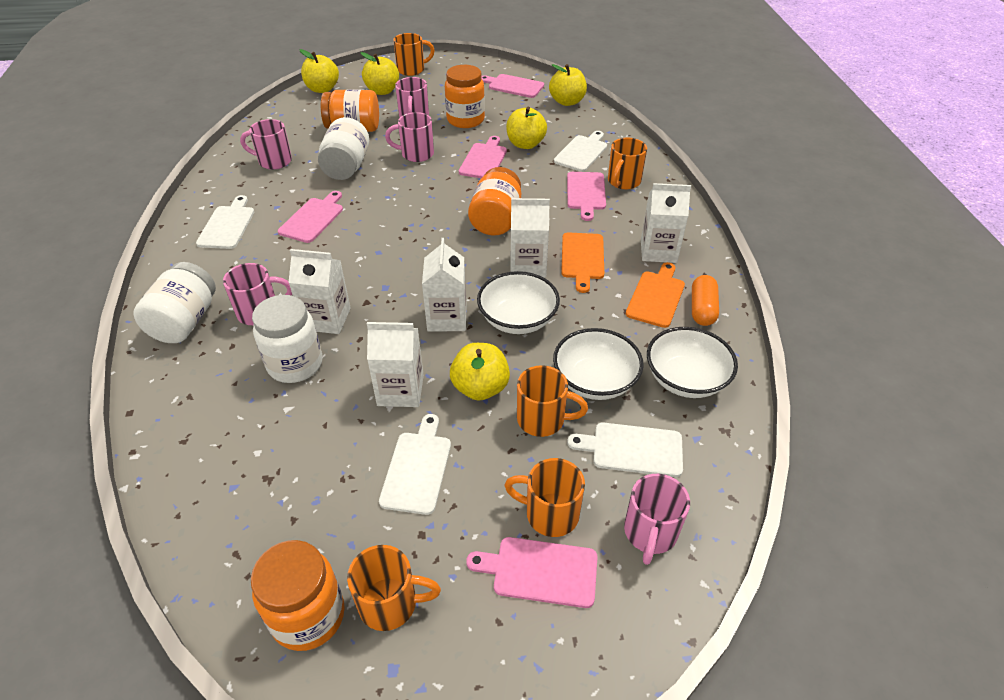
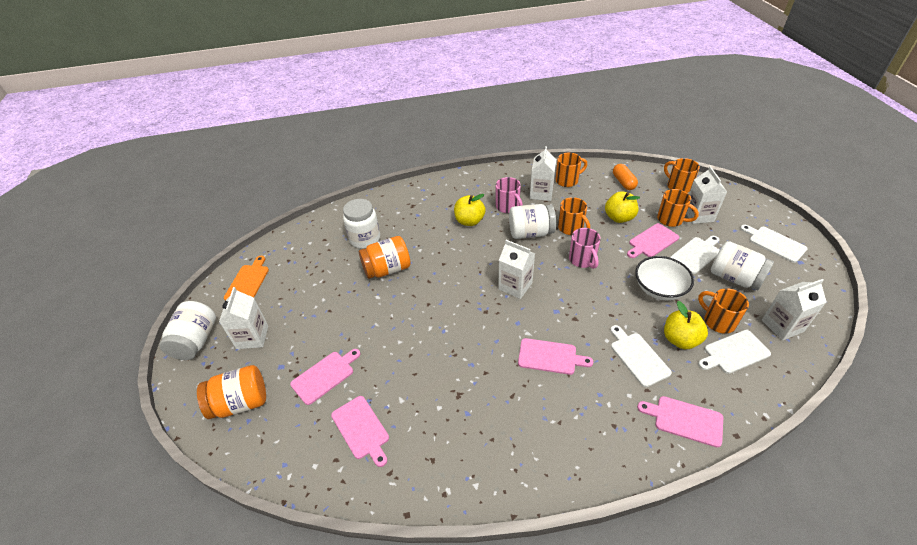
orange cutting board: [561,232,604,293] [626,262,685,328] = 2 -> [224,256,269,301] = 1
orange jar: [251,540,345,651] [321,89,379,132] [445,65,485,128] [468,167,521,236] = 4 -> [197,365,266,419] [359,236,411,279] = 2
pink mug: [223,263,292,325] [240,119,292,170] [385,112,434,162] [395,77,429,118] [624,474,690,565] = 5 -> [496,177,523,213] [569,228,601,269] = 2
white bowl: [477,271,560,334] [553,328,644,400] [647,327,738,398] = 3 -> [635,256,694,300] = 1
white jar: [133,262,216,343] [252,295,323,383] [318,117,369,180] = 3 -> [159,301,216,360] [343,199,380,249] [509,204,556,239] [711,241,774,290] = 4
yellow apple: [300,49,339,93] [361,52,399,95] [450,343,510,401] [506,106,547,149] [549,64,587,106] = 5 -> [454,194,486,226] [605,191,640,223] [664,301,708,349] = 3

